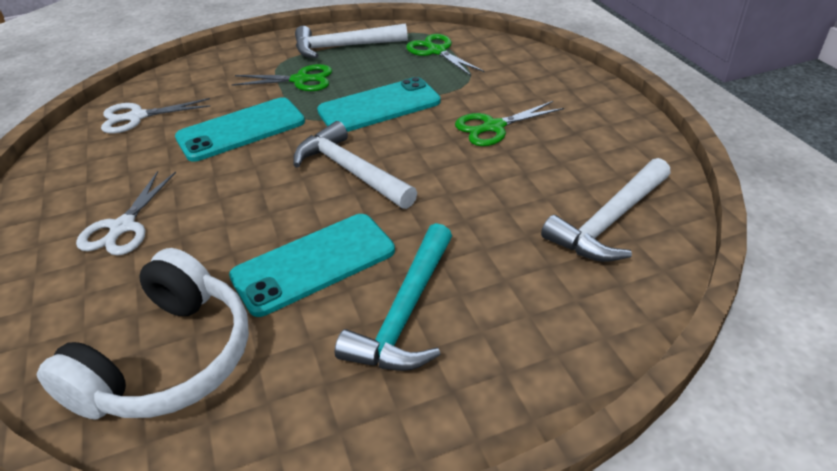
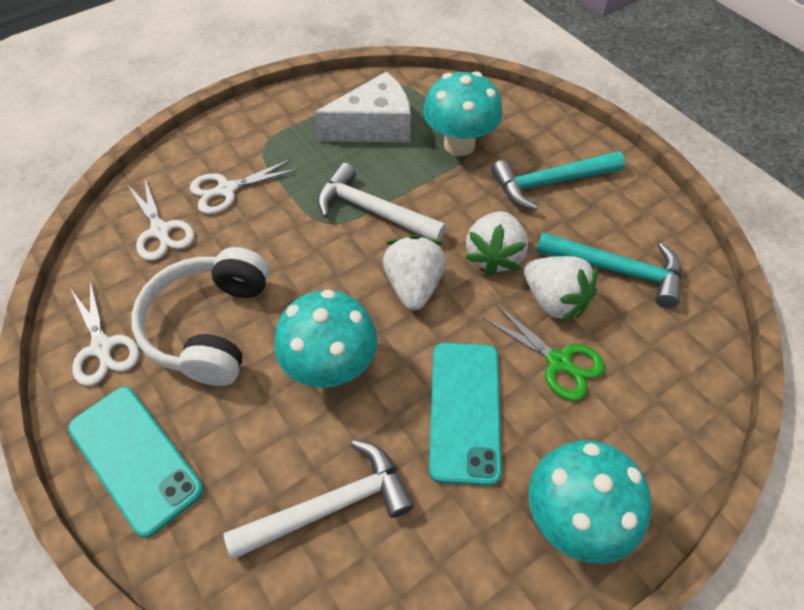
green scissors: [231,64,332,91] [406,34,484,76] [455,101,564,146] = 3 -> [483,304,605,400] = 1
turquoise hammer: [335,223,452,371] = 1 -> [491,151,625,210] [536,232,682,308] = 2
turquoise mushroom: none = 0 -> [274,289,378,388] [423,71,502,156] [529,440,652,564] = 3
turquoise phone: [175,97,305,162] [229,214,395,317] [317,77,441,132] = 3 -> [68,387,204,537] [429,343,502,486] = 2
white cheese: none = 0 -> [314,72,411,142] = 1
white hammer: [293,121,417,209] [295,23,408,58] [541,158,671,262] = 3 -> [223,440,414,560] [317,163,446,241] = 2
white scissors: [76,171,176,256] [101,98,210,133] = 2 -> [70,280,139,386] [128,177,194,261] [190,159,298,214] = 3
white strawberry: none = 0 -> [383,235,446,310] [465,211,528,276] [524,256,598,322] = 3

